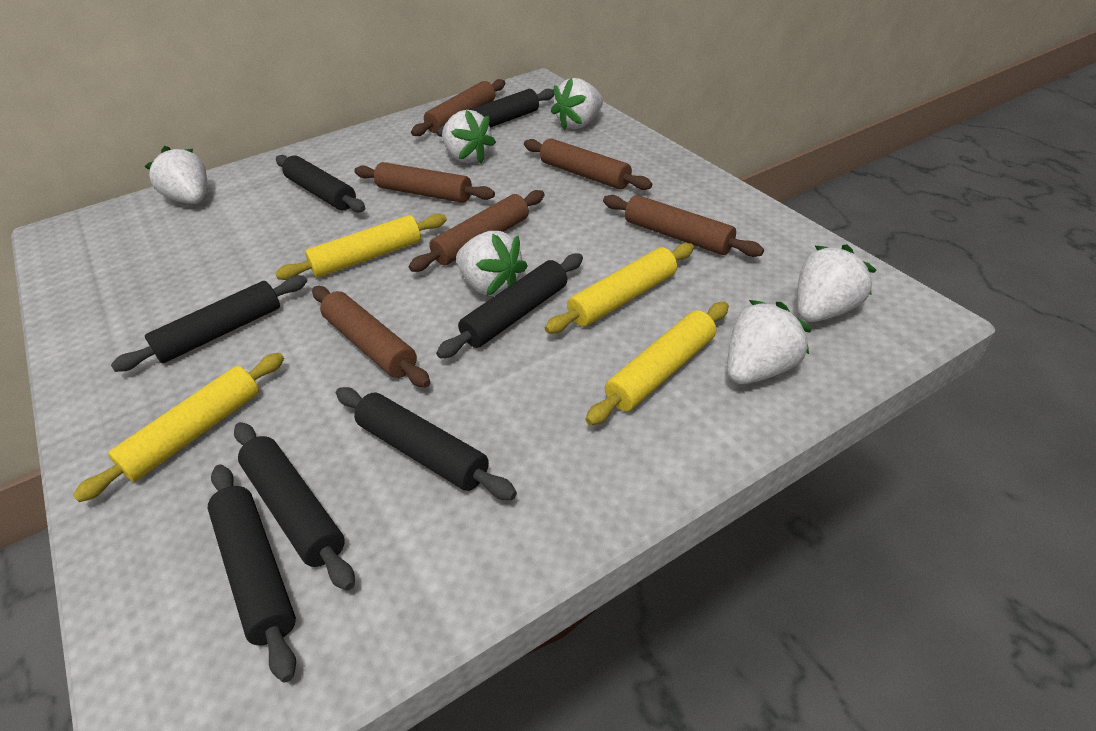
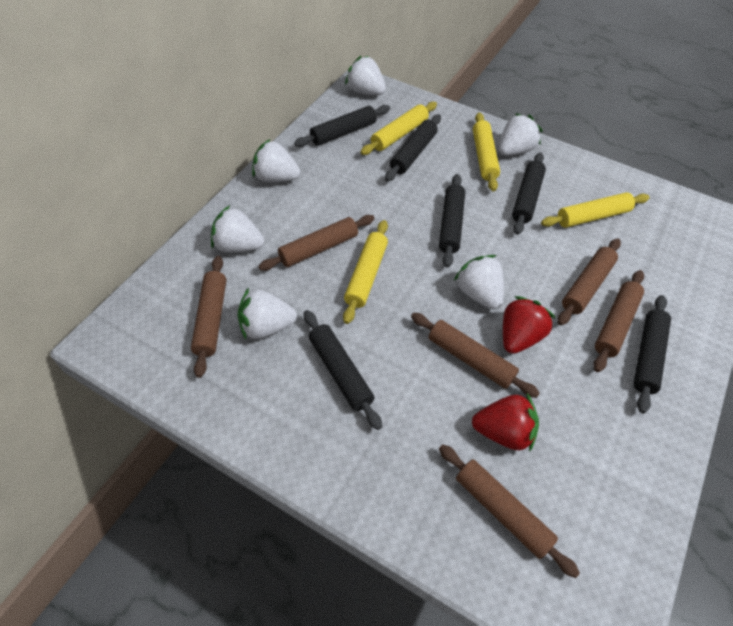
black rolling pin: [111,275,307,372] [208,465,296,683] [234,422,355,591] [276,155,365,213] [336,387,517,500] [436,254,583,359] [437,89,554,137] = 7 -> [294,105,390,147] [304,310,382,430] [385,114,441,182] [439,174,465,268] [512,152,546,235] [633,295,671,414] = 6
red strawberry: none = 0 -> [472,393,539,452] [503,296,556,354] = 2

